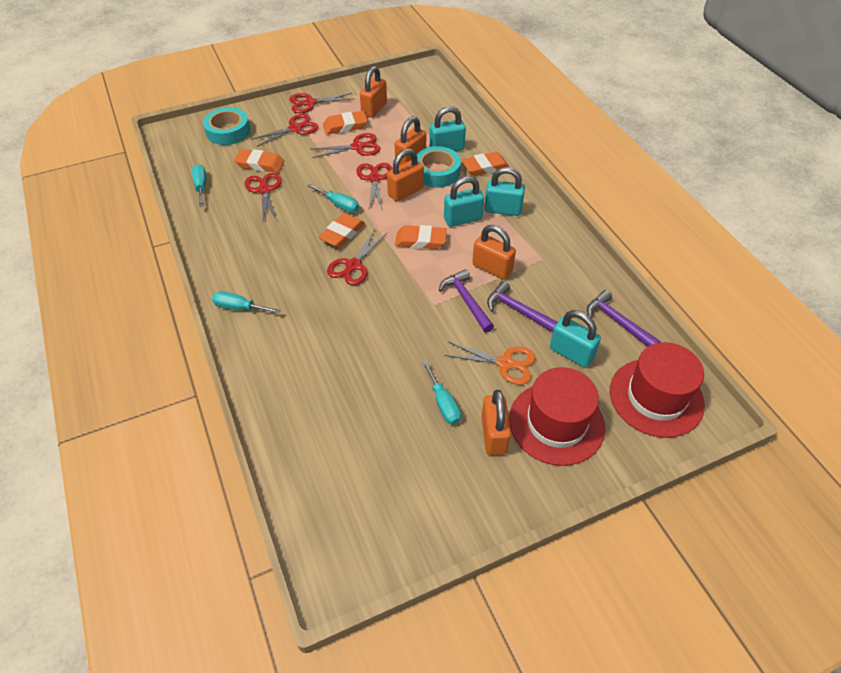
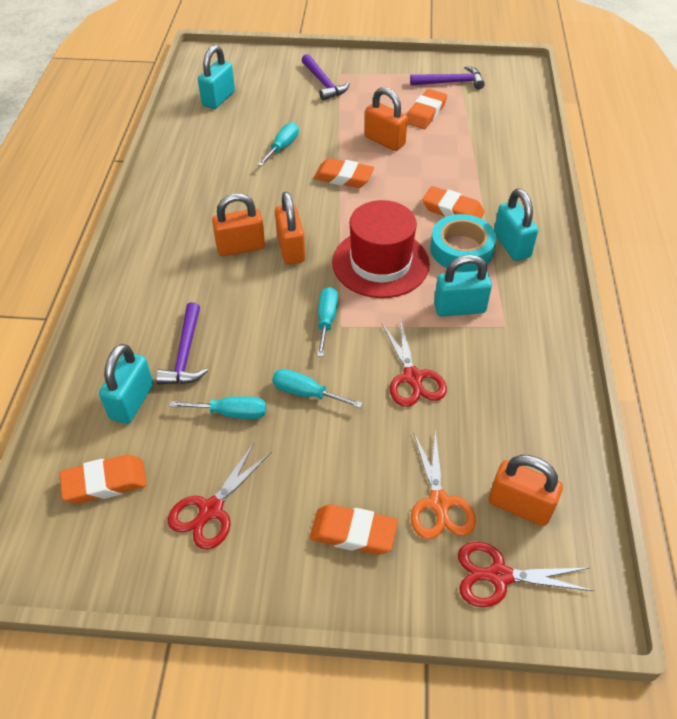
orange padlock: [360,66,387,118] [387,148,424,202] [395,116,426,166] [472,225,516,280] [481,390,511,455] = 5 -> [212,193,265,256] [275,192,305,264] [365,87,408,151] [489,455,563,526] = 4
red hat: [509,367,605,466] [610,342,705,438] = 2 -> [332,200,430,298] = 1
red scissors: [245,173,282,221] [251,114,319,147] [290,93,354,113] [310,133,381,158] [327,229,387,285] [356,163,392,211] = 6 -> [168,443,271,550] [382,319,447,407] [458,542,594,607] = 3
turquoise tape: [203,107,250,145] [417,146,461,187] = 2 -> [430,214,496,272] = 1

